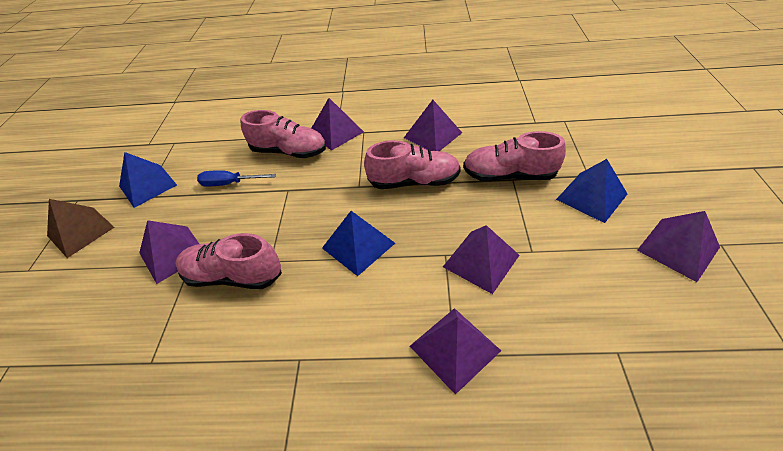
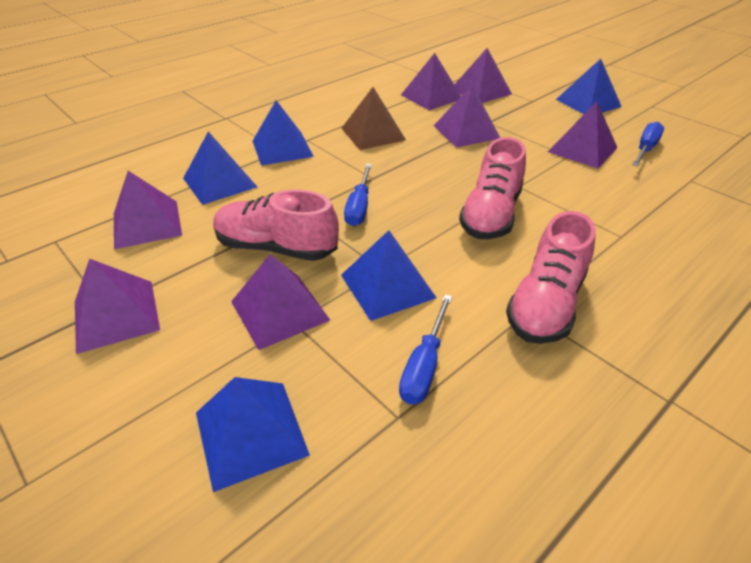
blue pyramid: [119,152,177,208] [322,211,395,276] [556,159,627,223] = 3 -> [183,132,257,205] [196,377,310,492] [253,100,314,166] [341,230,436,321] [556,59,622,114] = 5
blue screwdriver: [197,170,276,187] = 1 -> [344,164,372,226] [399,295,452,404] [632,122,664,166] = 3
pink shoe: [175,233,282,289] [241,110,326,158] [364,140,461,189] [463,131,566,181] = 4 -> [213,190,339,261] [459,137,526,239] [506,211,596,344] = 3
purple pyramid: [139,220,199,284] [312,98,364,151] [404,100,462,151] [410,308,501,395] [443,225,520,294] [637,211,720,282] = 6 -> [75,259,160,354] [114,171,182,249] [231,254,330,350] [401,53,461,110] [434,85,500,148] [454,48,512,103] [548,101,617,168] = 7

